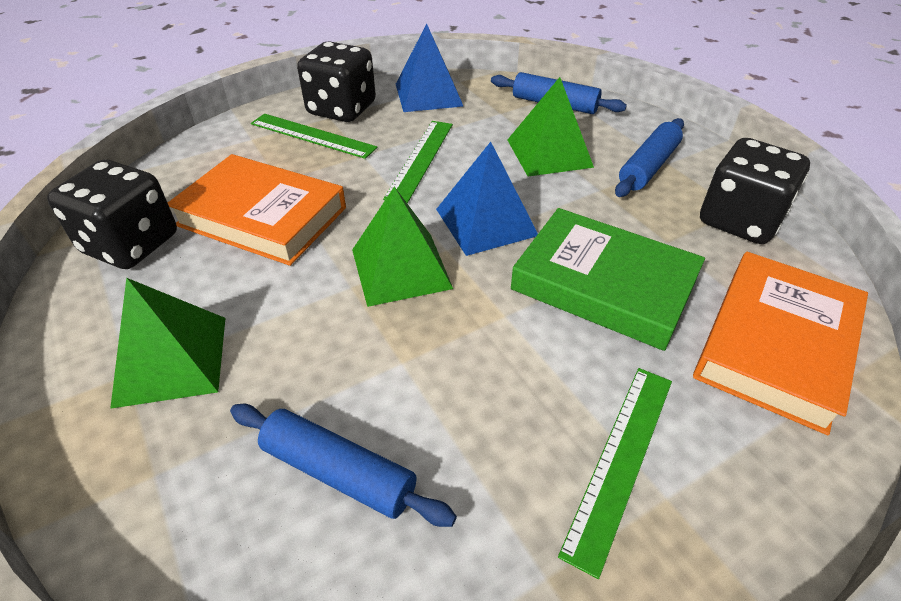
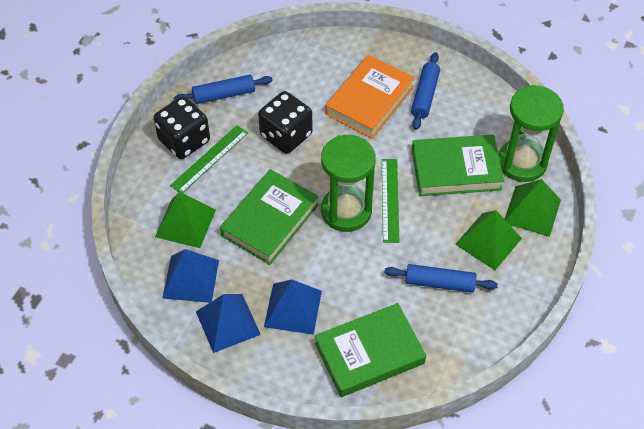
black dice: [47,159,177,269] [297,41,376,122] [700,138,810,244] = 3 -> [154,96,210,159] [258,91,312,154] = 2
blue pyramid: [396,24,464,112] [436,142,538,256] = 2 -> [162,249,219,303] [196,294,261,353] [264,279,322,335] = 3
green book: [511,208,705,351] = 1 -> [220,169,319,265] [315,303,426,397] [412,135,504,196] = 3
green hourglass: none = 0 -> [321,135,376,232] [499,85,564,182] = 2
green ruler: [251,114,378,159] [383,121,453,204] [558,368,672,579] = 3 -> [170,125,248,193] [382,159,399,243] = 2
orange book: [168,154,346,266] [693,252,868,435] = 2 -> [326,55,415,139] = 1

